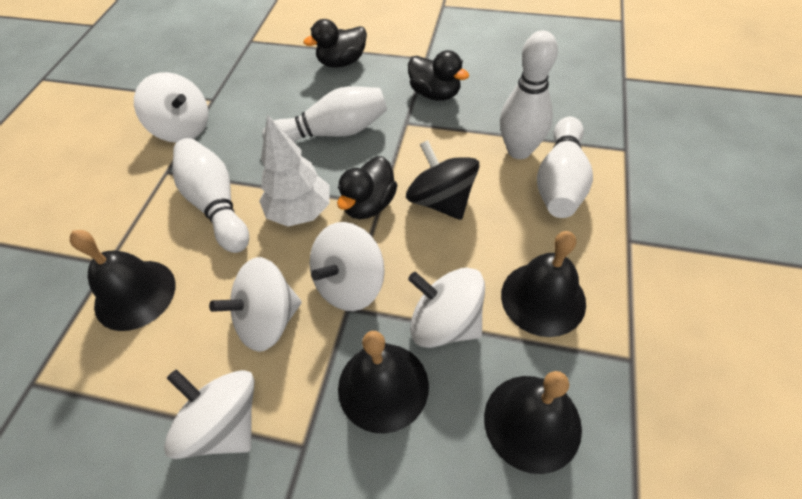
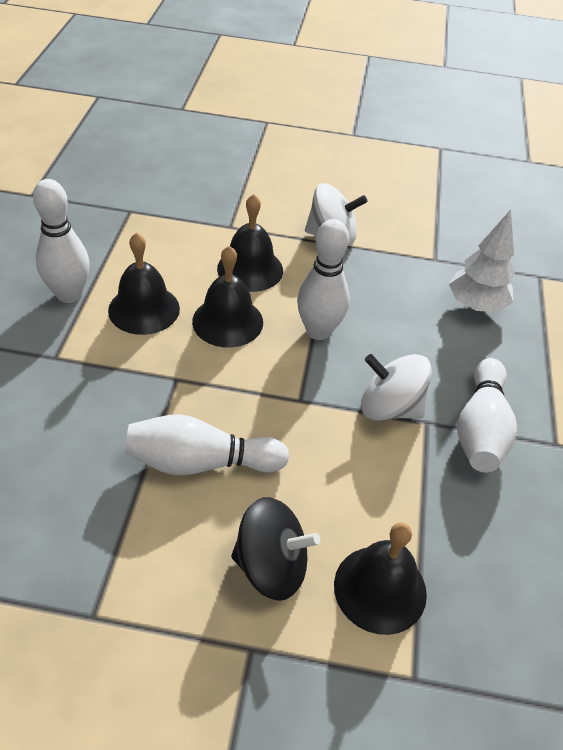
black duck: [303,19,367,67] [337,156,397,219] [408,50,469,101] = 3 -> none = 0
white spinning top: [134,72,208,143] [164,369,255,459] [209,257,302,352] [310,222,385,311] [408,268,485,348] = 5 -> [305,183,368,246] [361,354,432,421] = 2

